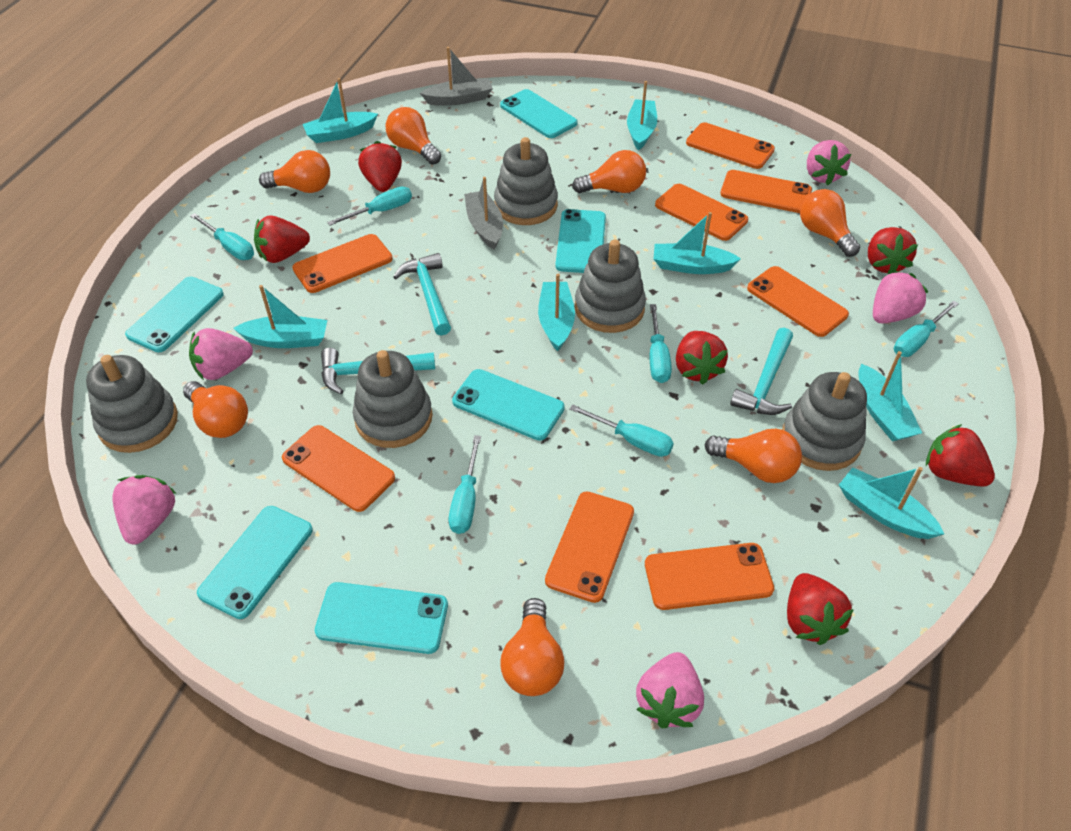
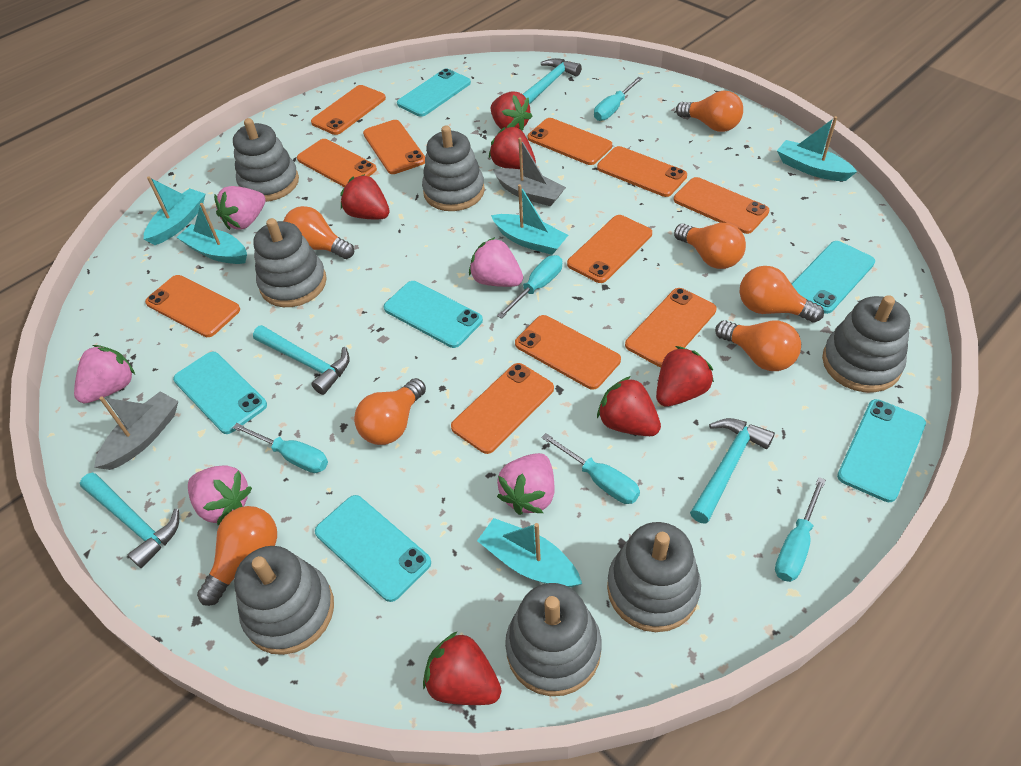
grey stacking toy: [86,355,178,453] [353,350,432,448] [494,137,558,225] [575,240,646,333] [782,372,867,471] = 5 -> [233,118,299,202] [234,546,334,655] [253,218,327,307] [422,126,485,211] [505,583,602,696] [607,522,701,632] [822,295,910,392] = 7
orange phone: [282,425,395,512] [292,234,393,293] [545,491,634,603] [645,543,774,610] [655,184,748,241] [686,122,775,169] [720,170,812,213] [747,266,849,337] = 8 -> [145,275,240,337] [297,139,377,187] [311,85,386,135] [363,120,425,174] [451,363,554,454] [515,315,621,390] [528,118,612,165] [567,215,652,283] [597,146,687,197] [625,288,717,367] [674,177,769,234] = 11
turquoise boat: [233,285,327,348] [303,78,378,143] [538,274,575,351] [627,81,657,150] [654,212,741,274] [839,467,944,539] [859,351,922,442] = 7 -> [144,177,205,245] [176,203,247,264] [477,518,582,587] [491,184,568,255] [777,116,857,181] = 5
turquoise hammer: [321,348,435,394] [393,253,451,336] [730,328,793,415] = 3 -> [80,472,179,568] [253,325,350,395] [523,58,582,105] [690,418,775,524] = 4
turquoise screwdriver: [190,213,254,260] [327,187,412,226] [449,435,481,534] [570,404,674,457] [650,304,672,383] [894,301,959,357] = 6 -> [233,423,328,473] [497,255,562,319] [541,433,640,504] [594,77,642,121] [775,477,826,582] = 5

